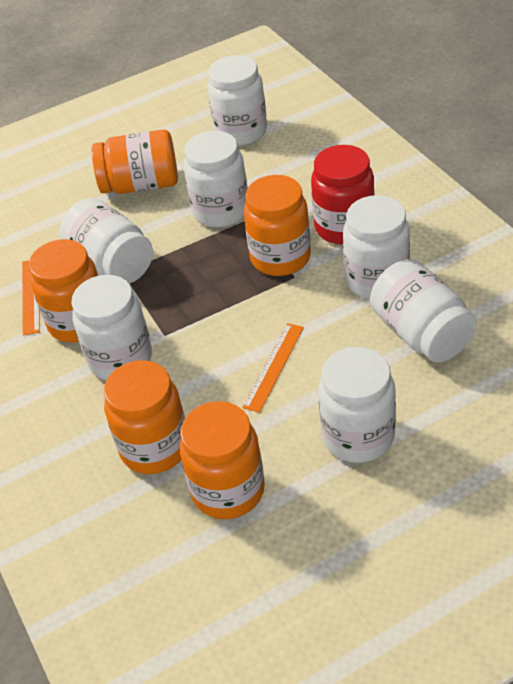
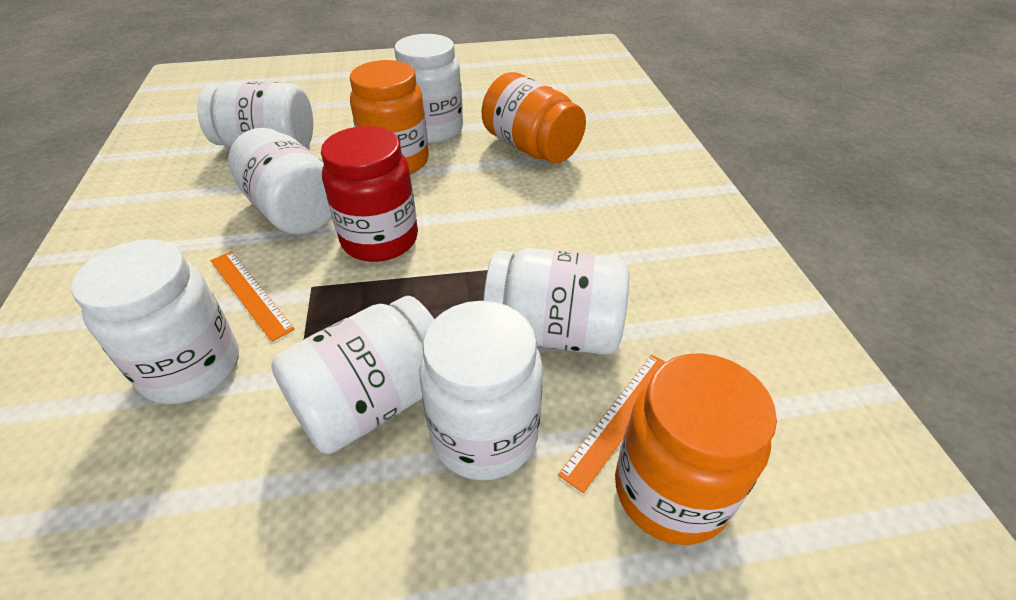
orange jar: [29,239,98,343] [92,129,178,194] [104,360,185,474] [180,401,265,519] [244,175,311,276] = 5 -> [350,60,429,174] [482,72,586,163] [615,353,777,545] = 3

